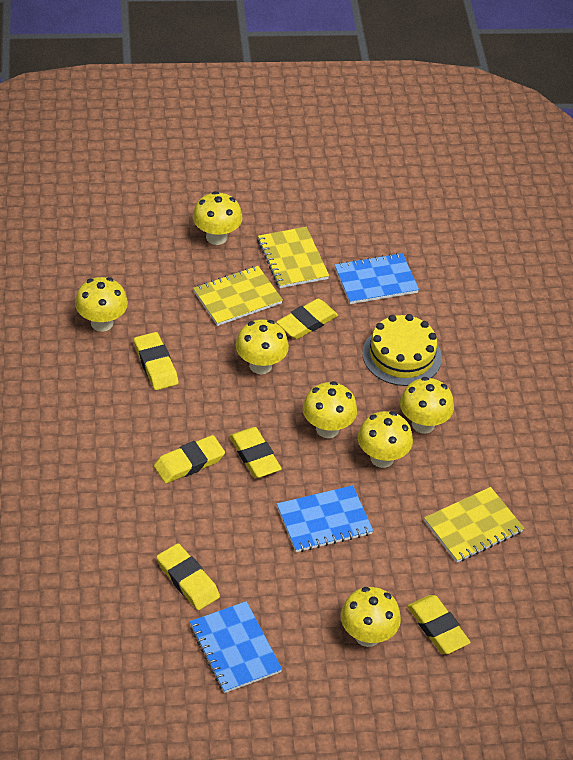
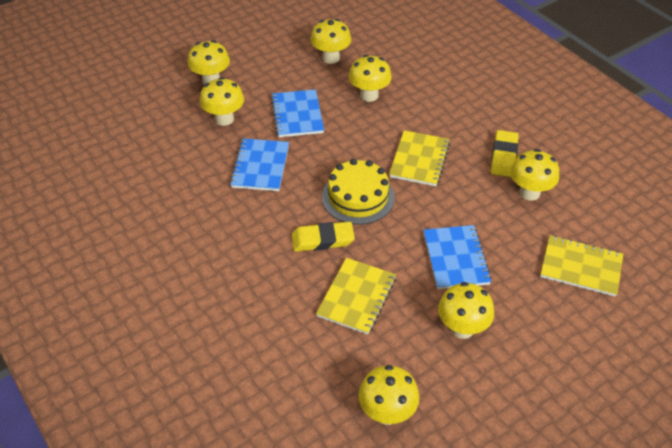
yellow eraser: [134,332,178,390] [154,435,225,484] [157,543,220,610] [229,427,282,478] [276,298,338,339] [407,595,471,654] = 6 -> [291,222,355,252] [491,130,519,177] = 2

